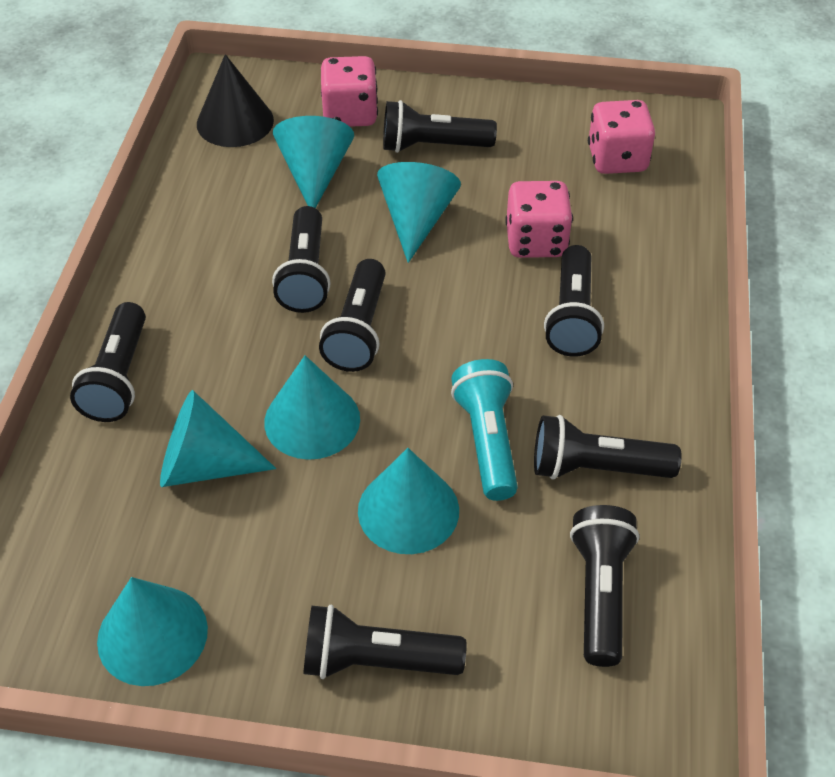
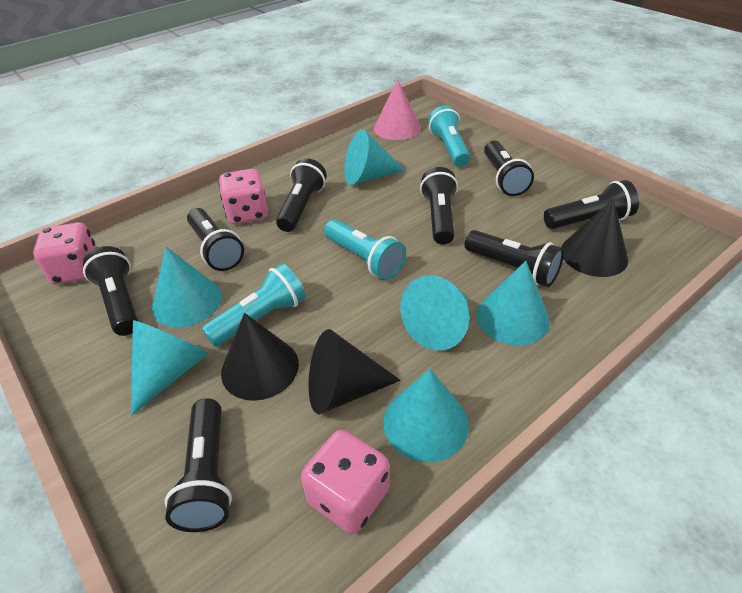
black cone: [197,54,274,147] = 1 -> [221,313,299,401] [308,329,401,415] [562,199,628,277] = 3
pink cone: none = 0 -> [374,79,421,140] = 1
turquoise flashlight: [451,359,518,501] = 1 -> [202,264,306,347] [324,219,406,280] [428,105,471,167] = 3

